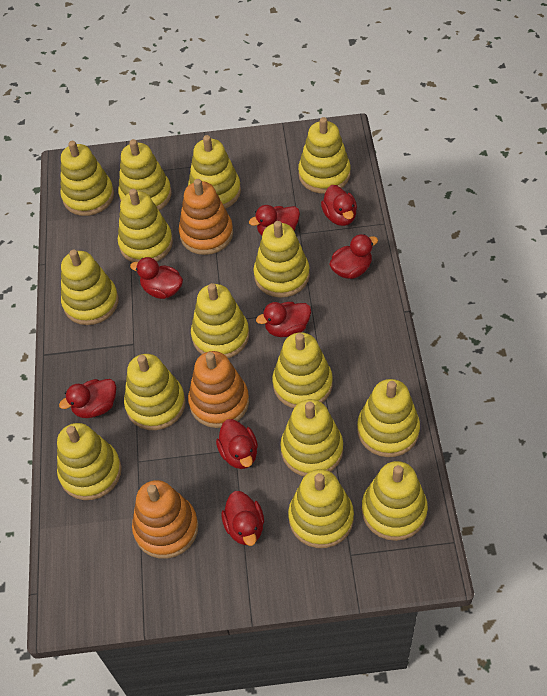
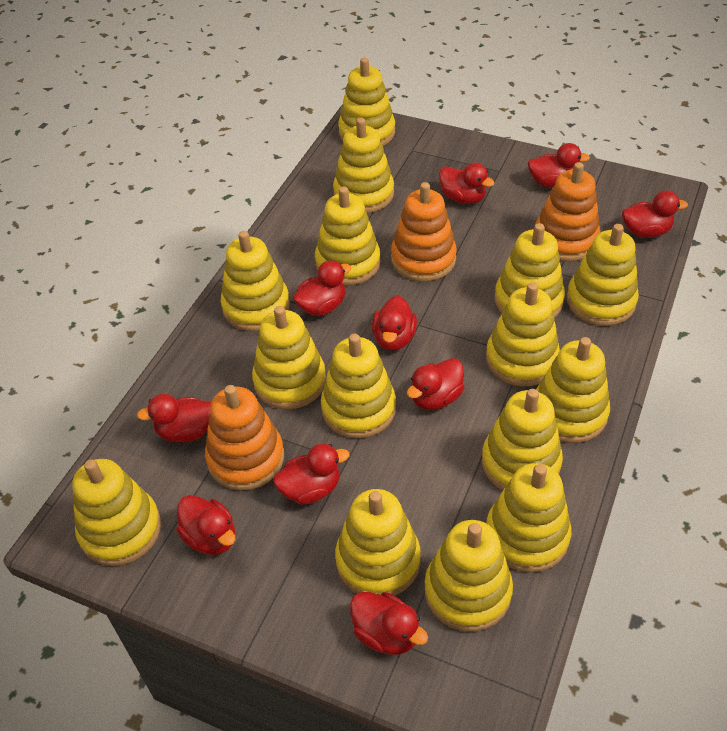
red duck: [59,379,116,418] [130,257,183,299] [216,419,258,469] [221,491,264,546] [249,205,300,236] [256,302,311,337] [321,185,357,226] [329,234,378,279] = 8 -> [137,394,211,442] [176,495,235,555] [274,444,350,505] [293,260,351,316] [350,592,428,655] [372,296,417,351] [407,358,464,410] [439,163,495,204] [528,143,590,188] [622,191,688,238] = 10

